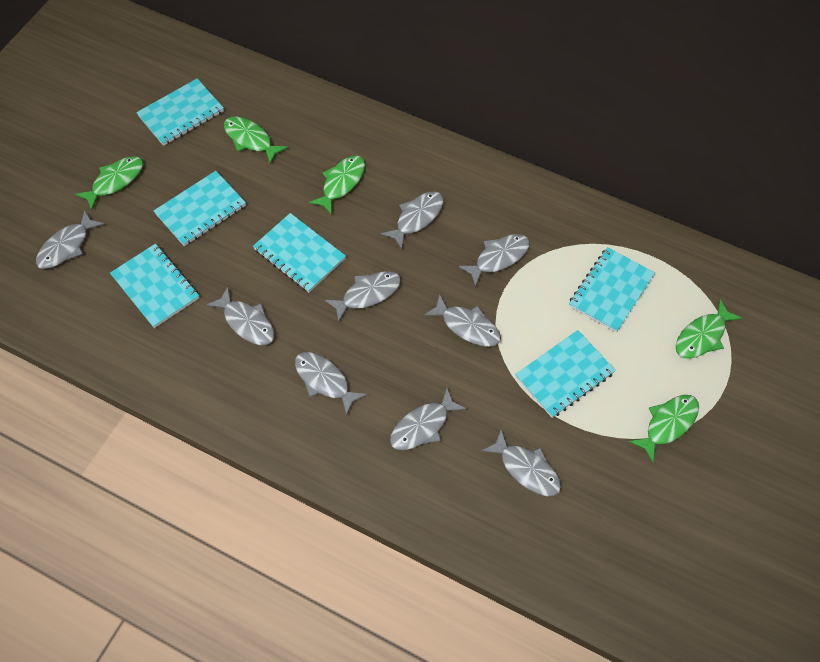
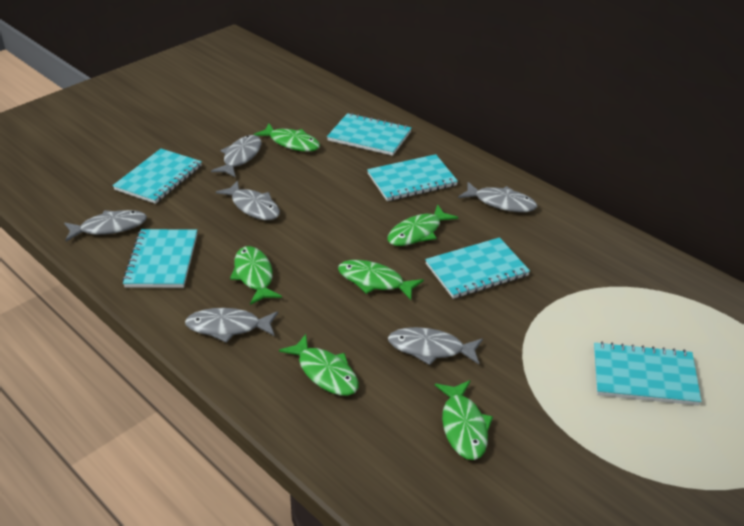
green fish: [75,156,143,210] [224,116,288,164] [309,155,365,215] [629,395,699,462] [676,299,742,358] = 5 -> [230,246,282,305] [253,124,320,152] [279,334,359,396] [338,260,424,300] [387,204,458,246] [435,380,493,460] = 6
grey fish: [36,210,104,269] [207,287,274,345] [295,352,367,416] [325,271,401,323] [381,192,444,249] [390,388,467,450] [424,294,501,347] [458,234,530,287] [481,429,561,496] = 9 -> [64,210,147,241] [185,308,278,343] [211,135,261,178] [216,180,280,220] [388,327,483,365] [458,182,537,212] = 6

